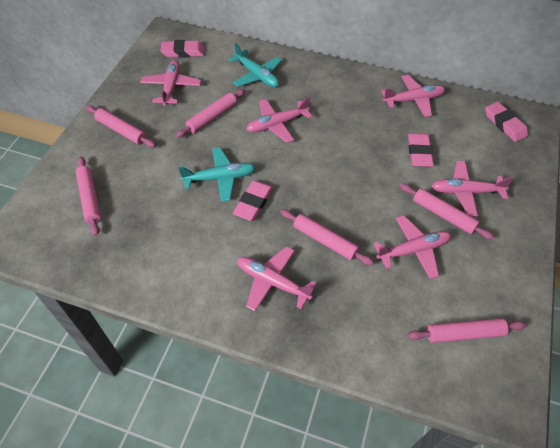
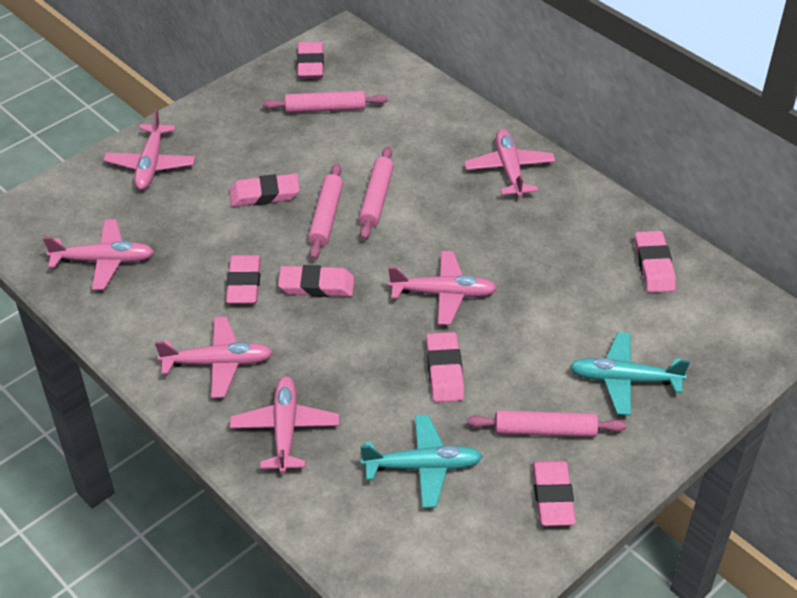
pink eraser: [160,40,205,58] [233,180,273,221] [408,133,434,167] [485,102,528,142] = 4 -> [226,255,261,304] [229,174,300,207] [278,265,354,297] [297,42,324,79] [426,332,464,402] [532,461,576,526] [635,231,676,293] = 7
pink rolling pin: [76,156,101,236] [86,106,156,148] [176,89,245,138] [280,209,374,266] [400,184,494,240] [408,318,527,343] = 6 -> [263,91,388,113] [308,163,343,260] [359,146,394,240] [467,411,626,437] = 4

